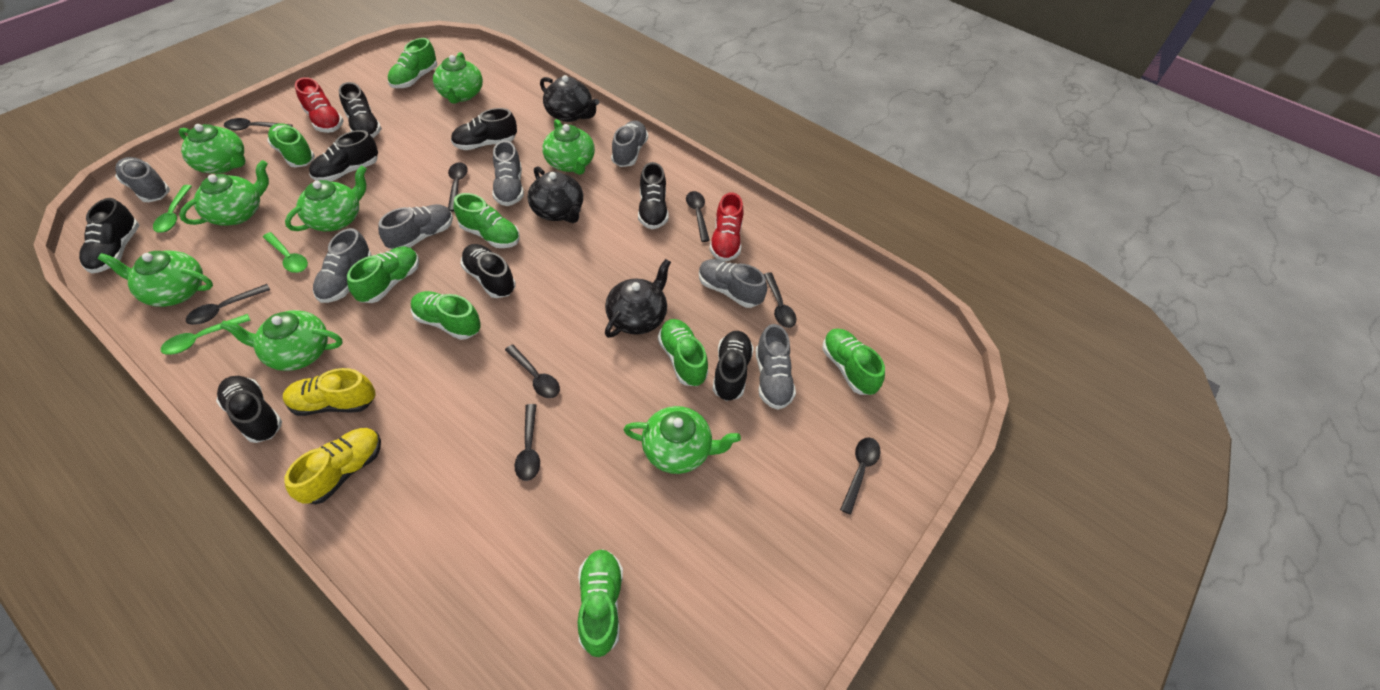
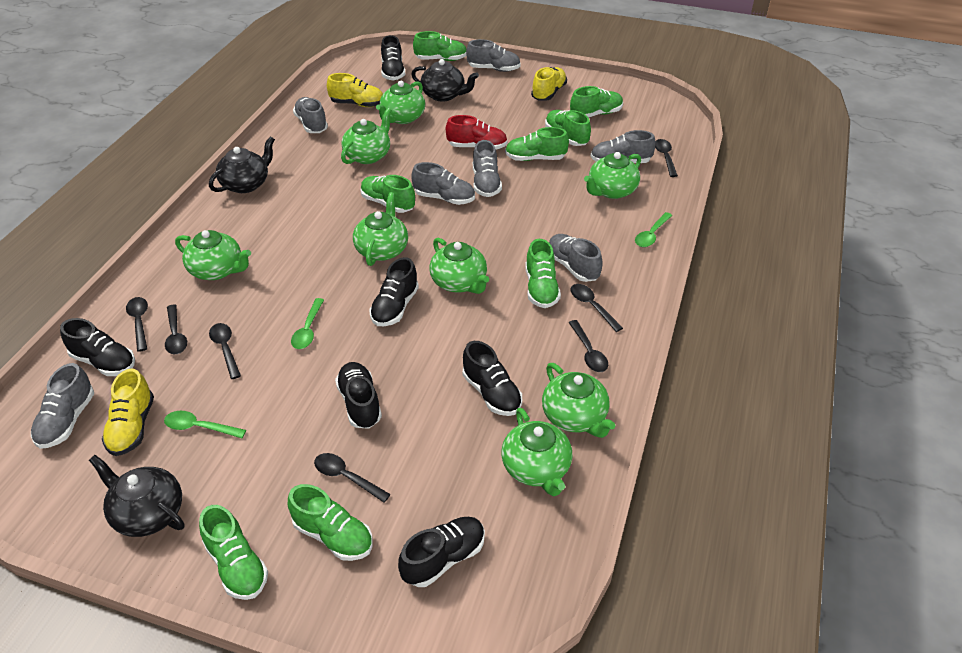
black shoe: [79,198,139,274] [216,376,282,443] [309,130,378,181] [339,82,382,138] [451,108,517,150] [460,244,516,298] [638,162,669,229] [713,331,754,401] = 8 -> [60,318,135,376] [335,362,382,429] [369,257,419,326] [381,35,405,81] [398,517,485,587] [463,341,522,416] = 6
black spoon: [186,284,270,325] [224,118,293,130] [448,162,468,212] [505,344,560,398] [515,404,540,481] [686,191,710,242] [764,272,796,328] [840,437,881,515] = 8 -> [126,297,148,352] [165,305,187,354] [209,323,241,379] [314,453,391,503] [568,320,608,372] [570,284,623,332] [655,139,678,177] = 7
red shoe: [295,77,344,133] [709,192,743,261] = 2 -> [446,115,507,150] = 1
yellow shoe: [283,368,376,416] [284,428,381,504] = 2 -> [102,369,154,456] [327,73,383,107] [531,67,567,101] = 3

